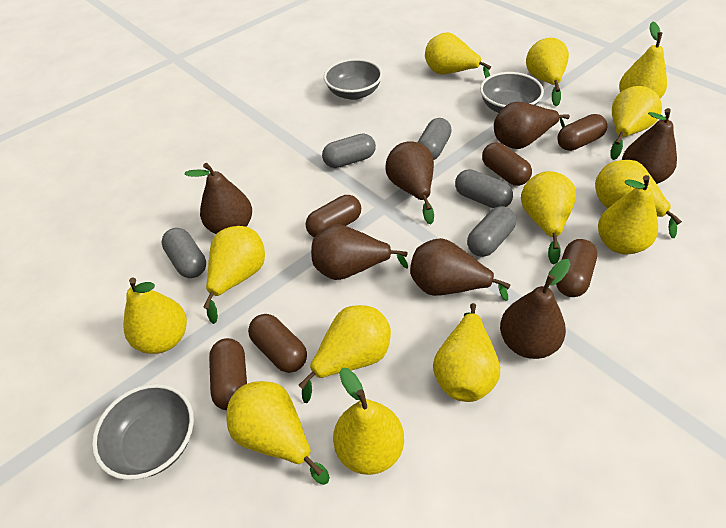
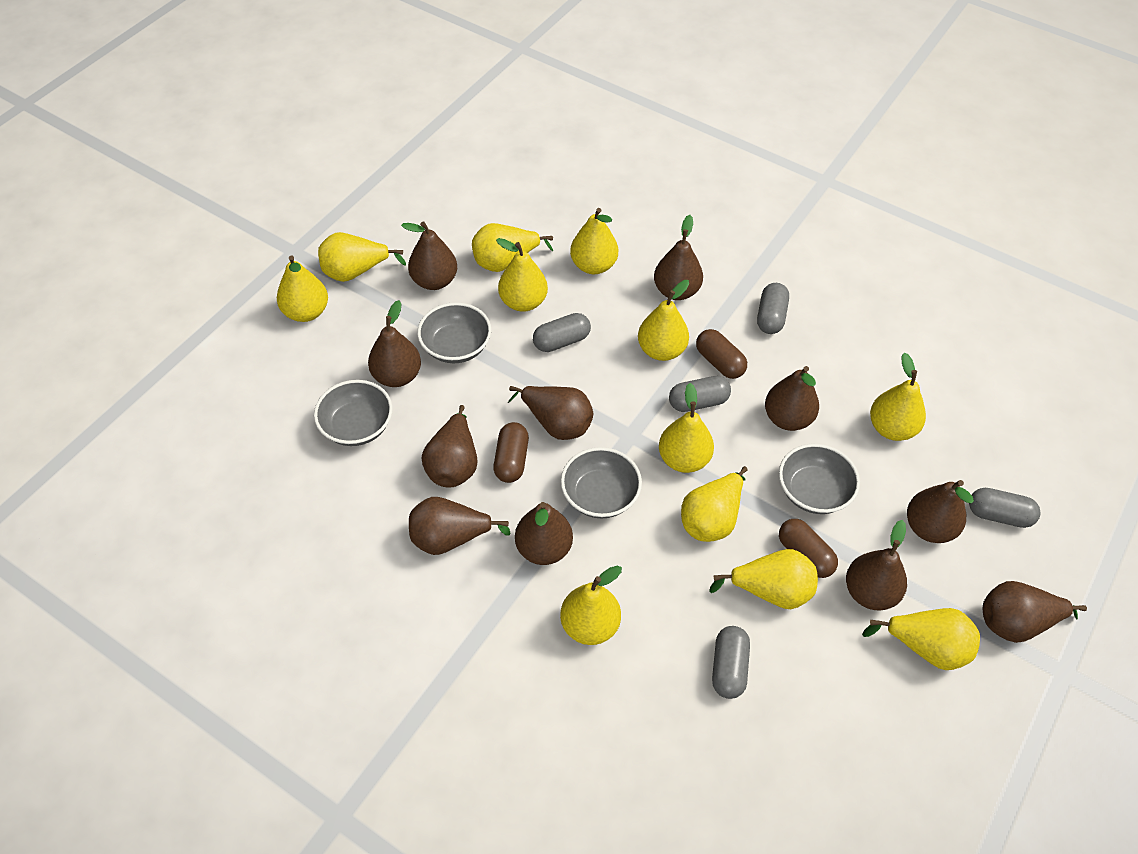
brown capsule: [209,338,247,410] [248,314,307,373] [306,195,361,237] [482,143,532,186] [556,239,597,297] [557,114,607,151] = 6 -> [493,422,529,483] [696,329,747,379] [779,519,838,578] = 3
brown pear: [184,163,252,234] [311,224,408,280] [385,141,434,224] [410,238,511,301] [494,102,570,149] [500,259,570,359] [622,108,677,184] = 7 -> [368,300,421,387] [401,222,457,290] [409,497,510,555] [422,405,478,488] [508,386,593,440] [515,502,573,565] [654,215,703,300] [765,366,819,431] [846,520,907,611] [907,480,974,543] [983,581,1087,643] = 11
grey bowl: [92,384,194,480] [324,59,383,100] [480,72,544,113] = 3 -> [314,380,393,446] [417,302,491,363] [561,447,642,519] [779,444,860,514] = 4
yellow pear: [124,278,187,354] [203,226,265,324] [226,381,330,485] [298,305,391,403] [333,368,404,475] [425,32,492,78] [433,303,500,402] [521,171,576,264] [526,38,569,107] [595,160,682,238] [598,175,658,254] [610,86,662,160] [619,22,667,98] = 13 -> [277,255,328,322] [318,232,406,282] [472,223,553,272] [496,238,548,312] [560,566,622,645] [570,208,618,274] [638,280,689,361] [659,383,714,473] [681,466,748,542] [709,549,818,609] [862,608,980,670] [870,353,926,441] = 12

